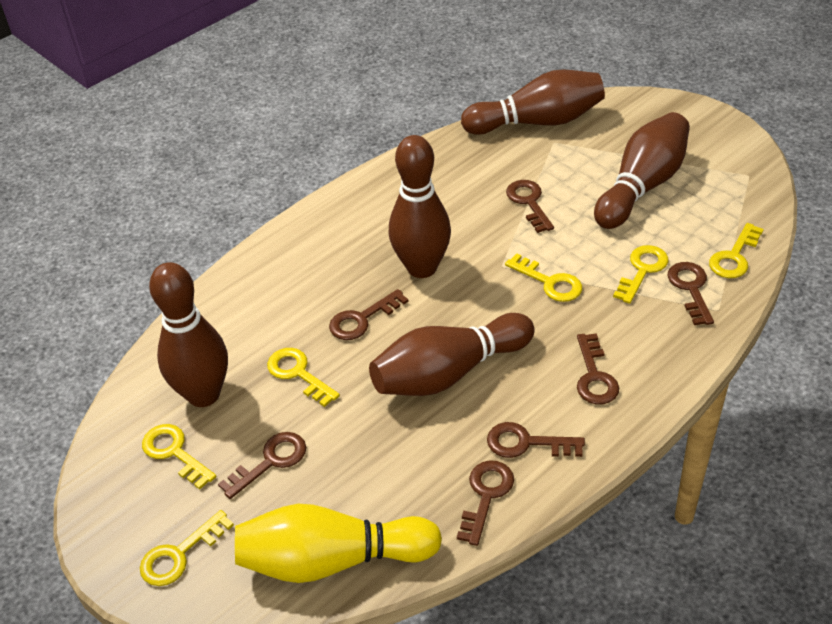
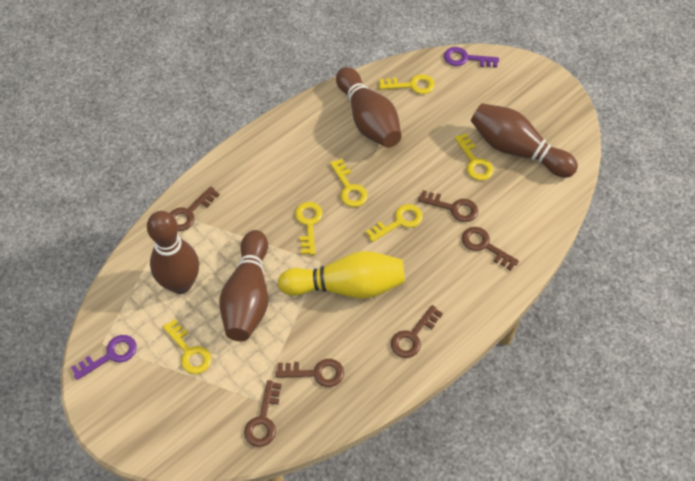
brown bowling pin: [149,262,228,407] [369,313,535,396] [389,135,451,278] [461,69,605,135] [594,112,690,229] = 5 -> [147,211,199,294] [220,230,268,341] [336,67,402,148] [471,103,578,178] = 4
brown key: [218,432,306,499] [329,289,409,340] [457,460,514,546] [487,422,585,458] [506,180,554,233] [577,333,619,404] [668,262,714,325] = 7 -> [170,186,219,231] [244,380,282,447] [276,359,344,387] [391,305,443,358] [418,190,478,222] [462,227,519,271] = 6
purple key: none = 0 -> [71,335,137,380] [444,47,499,68] = 2

